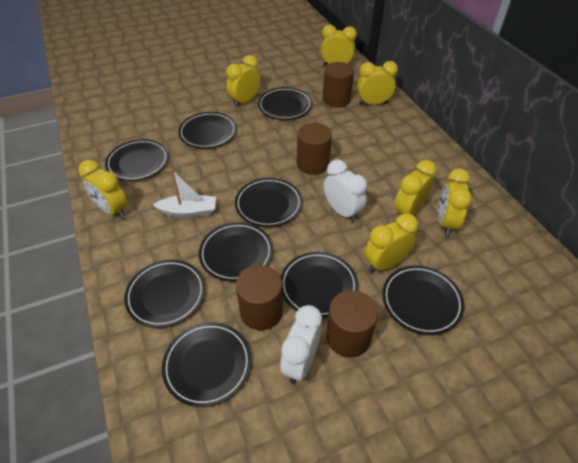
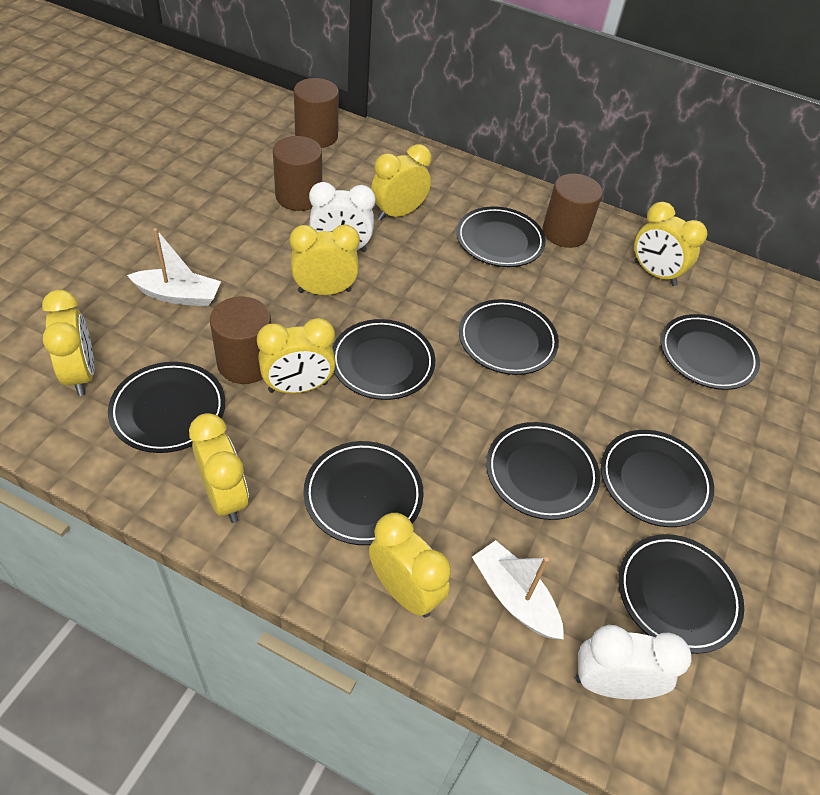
white boat: [153,169,216,218] = 1 -> [127,228,221,306] [472,540,564,640] = 2

